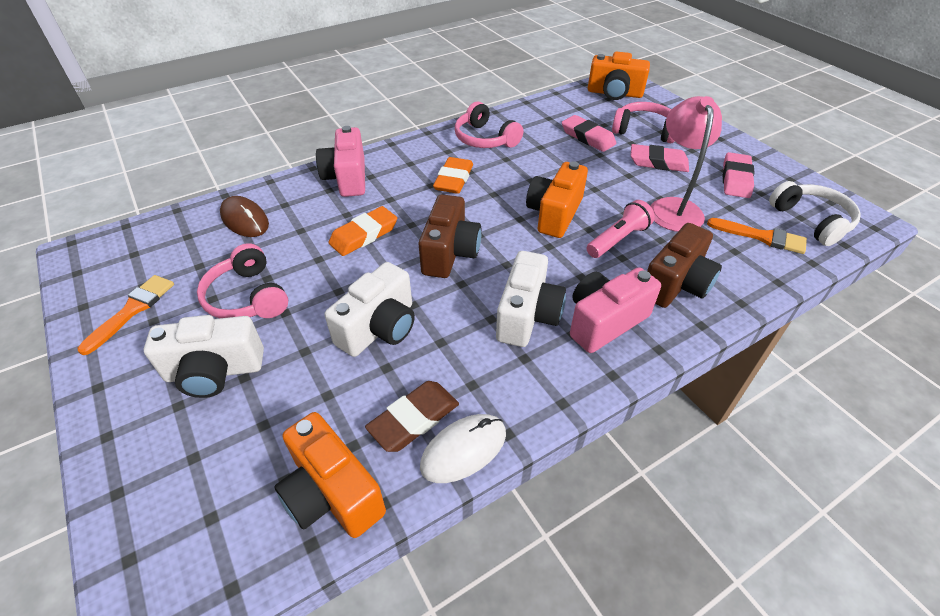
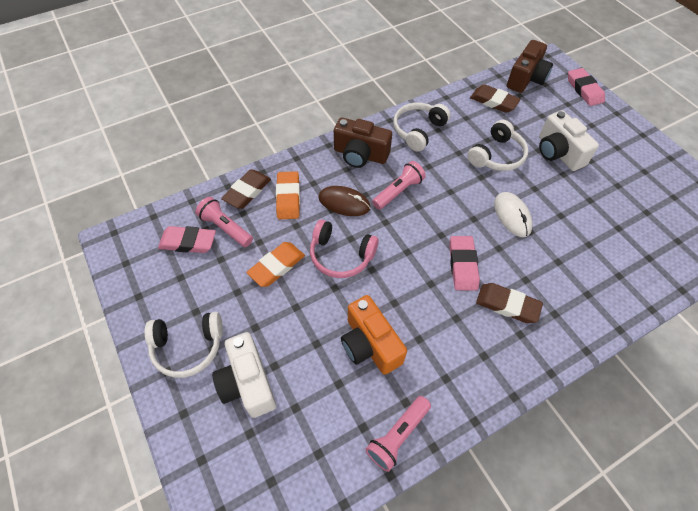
brown eraser: [365,381,459,452] = 1 -> [221,169,271,209] [470,84,521,113] [476,283,543,323] = 3
orange brush: [78,275,174,355] [707,218,807,254] = 2 -> none = 0
orange camera: [274,412,386,538] [526,161,588,238] [588,51,650,100] = 3 -> [341,295,407,375] = 1
pink camera: [316,126,365,197] [570,267,661,353] = 2 -> none = 0
pink flashlight: [587,200,655,258] = 1 -> [196,197,253,247] [365,396,431,472] [372,161,426,210] = 3
pink headphones: [197,243,288,318] [455,102,523,148] [612,102,674,143] = 3 -> [310,220,379,278] = 1
pink lamp: [650,96,722,232] = 1 -> none = 0
white camera: [144,315,264,398] [325,262,415,357] [496,251,566,347] = 3 -> [212,332,276,418] [539,110,599,171] = 2
white headphones: [769,181,861,246] = 1 -> [144,312,223,378] [393,103,451,152] [467,120,529,171] = 3

